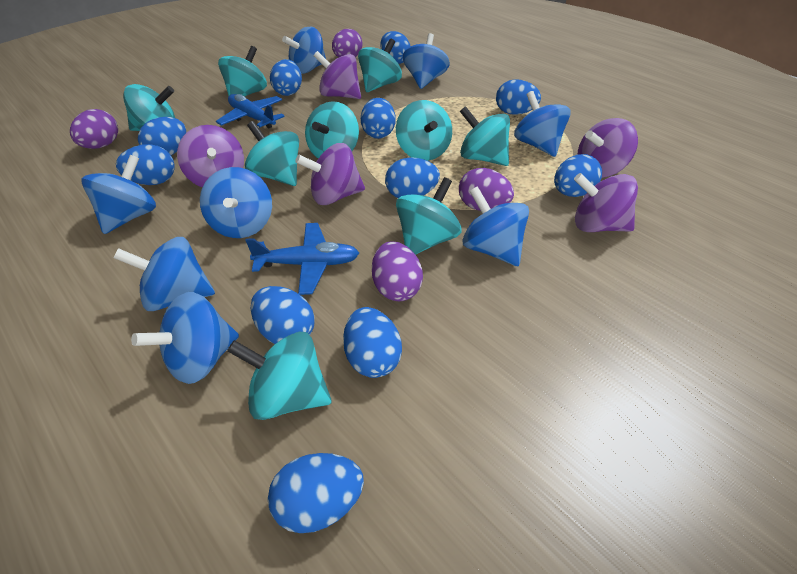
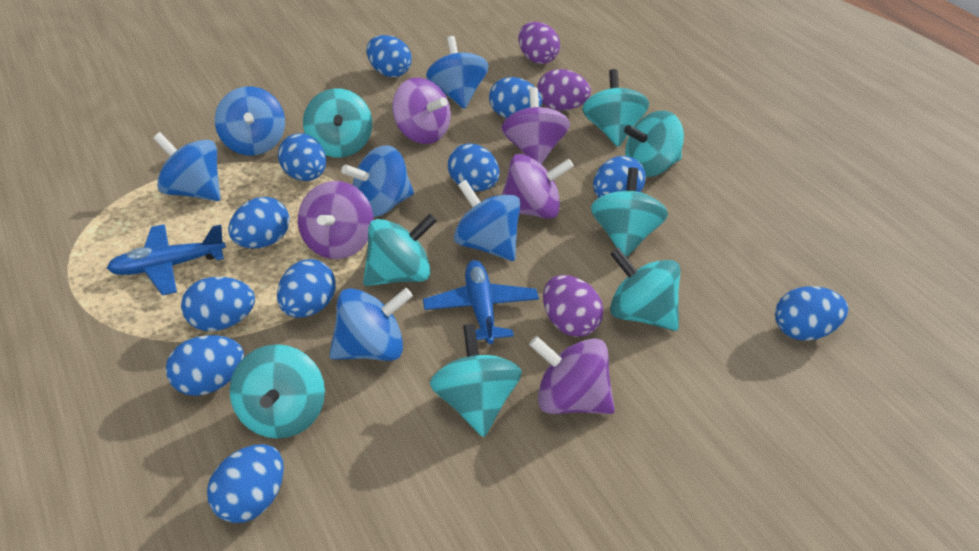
blue spinning top: [82,155,156,234] [114,237,215,311] [131,292,239,384] [200,167,272,238] [282,27,326,74] [403,33,450,89] [462,186,529,266] [514,91,571,157] = 8 -> [153,132,221,201] [215,86,285,155] [329,288,413,361] [341,145,414,217] [426,36,489,109] [454,180,521,261] = 6
purple egg: [70,109,118,149] [332,29,362,58] [372,241,423,301] [459,168,514,211] = 4 -> [519,22,560,64] [537,69,591,111] [543,275,604,337] = 3
turquoise spinning top: [123,84,175,131] [218,46,267,96] [227,332,332,420] [245,121,299,186] [305,101,359,159] [358,38,402,92] [396,100,452,161] [396,177,461,255] [460,106,510,166] = 9 -> [229,344,325,439] [303,88,372,158] [363,214,437,286] [430,324,522,437] [582,69,649,147] [591,167,668,257] [610,247,680,331] [624,111,684,177] = 8

